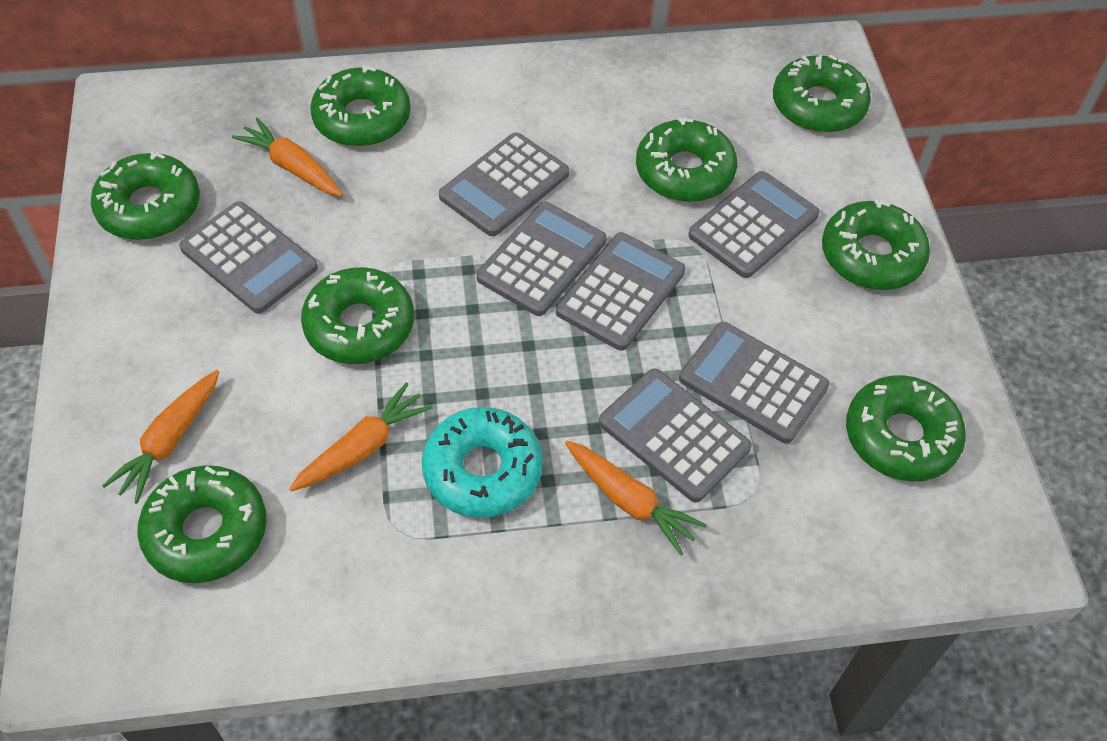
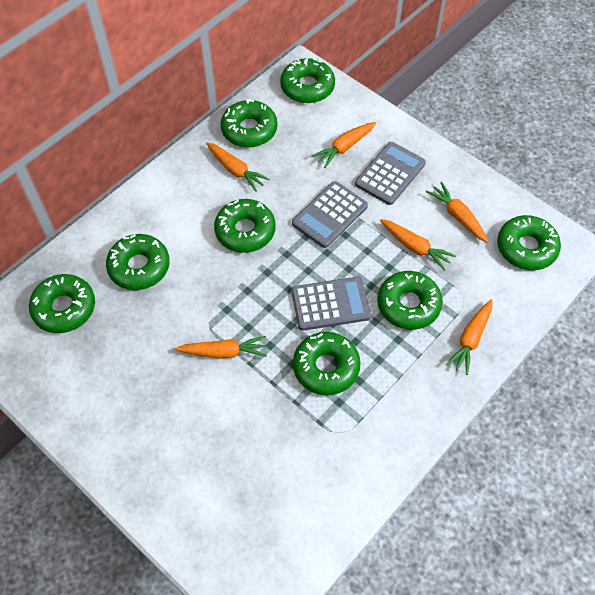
grey calculator: [179,201,318,313] [439,132,569,236] [476,202,607,316] [556,232,686,351] [599,368,752,502] [679,322,829,443] [688,171,820,278] = 7 -> [292,181,368,248] [292,277,371,331] [355,142,426,205] = 3
orange carrot: [102,370,220,504] [232,117,343,196] [289,382,433,491] [565,441,707,555] = 4 -> [175,336,267,358] [206,142,270,192] [312,122,376,168] [380,219,456,271] [426,182,488,243] [446,299,493,375] = 6
turquoise donut: [422,407,543,518] = 1 -> none = 0

